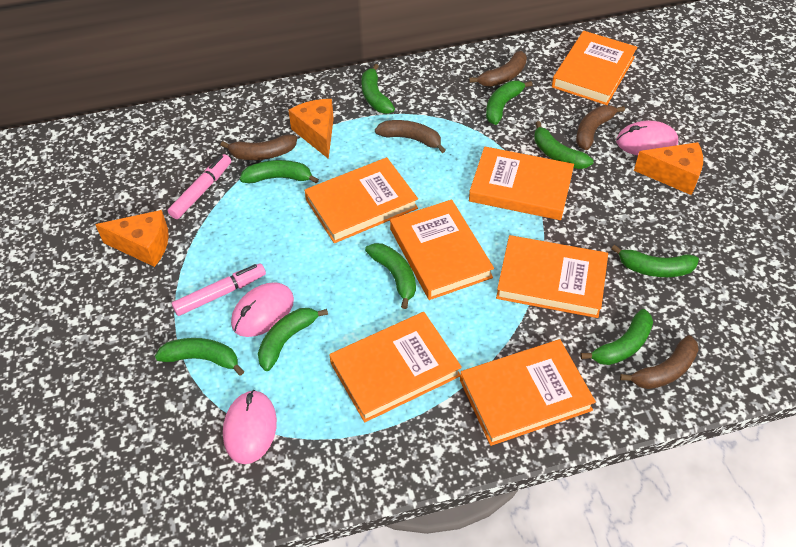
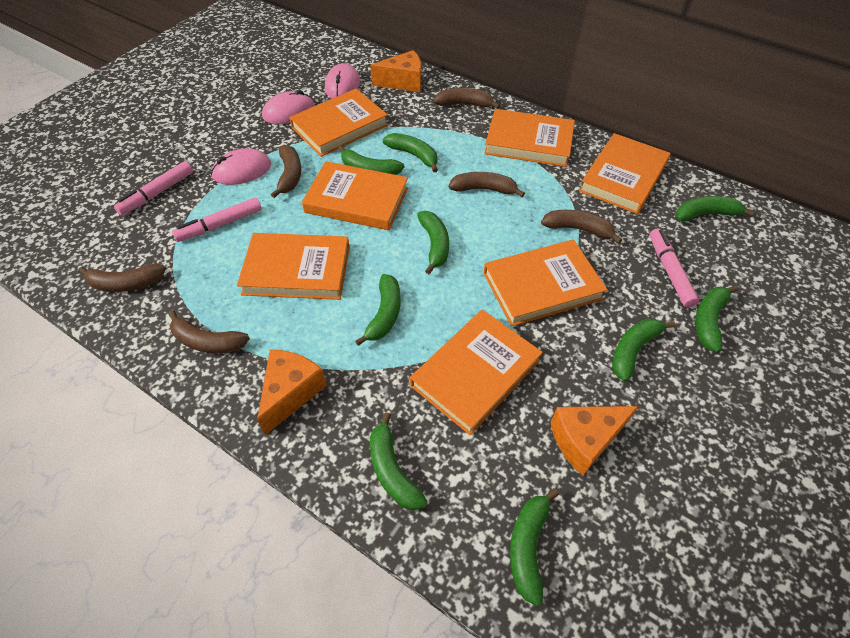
brown banana: [221,134,297,160] [375,120,446,153] [469,51,527,87] [576,105,625,150] [620,335,699,389] = 5 -> [78,264,166,292] [169,310,250,354] [271,145,301,198] [433,88,500,109] [449,172,525,197] [541,210,622,244] = 6
pink marker: [168,154,231,219] [172,263,266,316] = 2 -> [114,161,193,215] [172,197,262,242] [650,228,699,307] = 3

